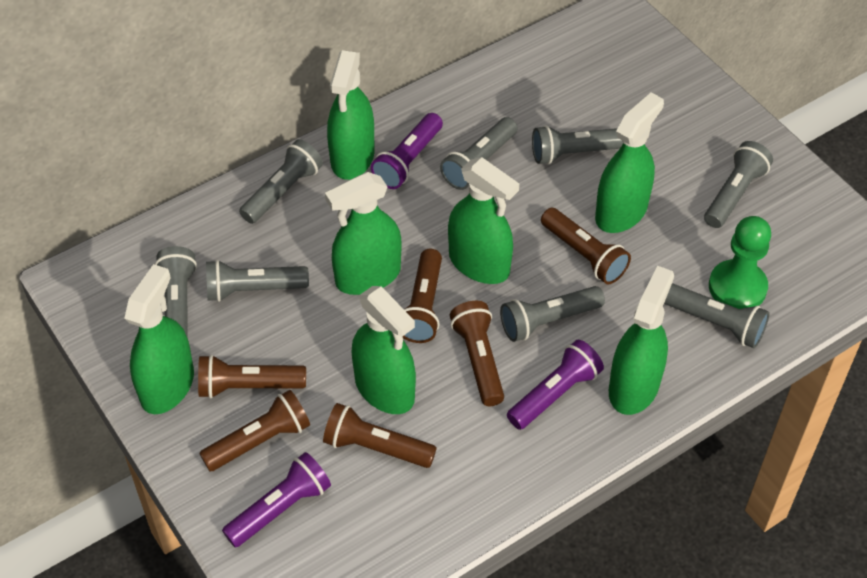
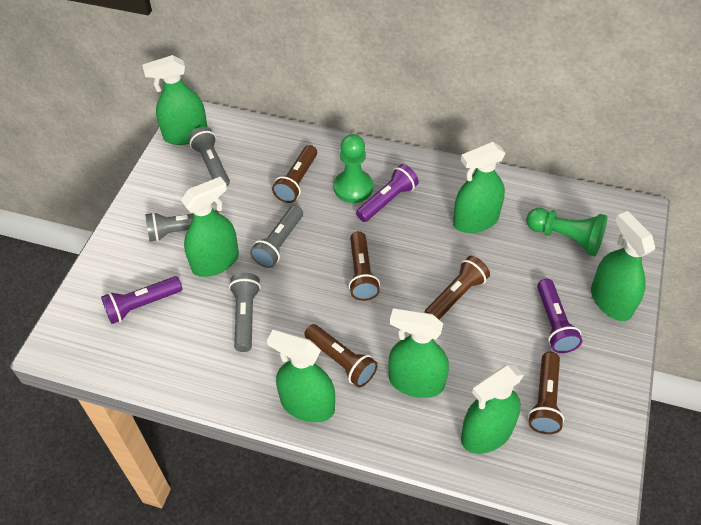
brown flashlight: [198,354,306,399] [199,390,310,471] [323,403,437,468] [403,249,442,343] [450,301,504,406] [541,208,631,284] = 6 -> [272,145,317,203] [304,324,378,387] [349,231,380,301] [424,256,490,319] [528,352,564,434] = 5
green pawn: [709,216,771,309] = 1 -> [334,134,373,203] [526,208,607,257] = 2
grey flashlight: [155,246,197,338] [206,260,309,302] [239,139,323,224] [440,117,517,190] [500,286,605,342] [532,125,623,165] [664,283,770,348] [704,141,773,228] = 8 -> [145,210,219,242] [188,127,230,186] [229,273,261,352] [250,205,303,268] = 4

